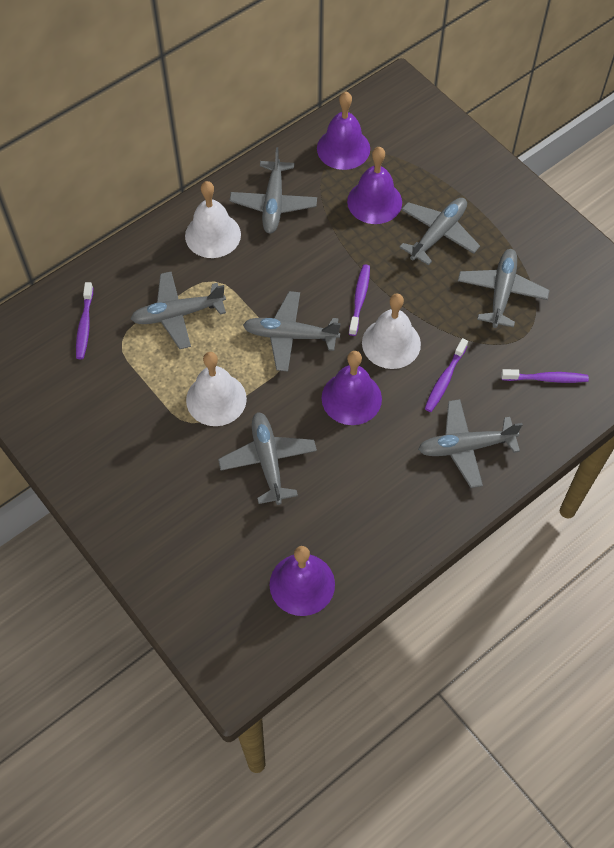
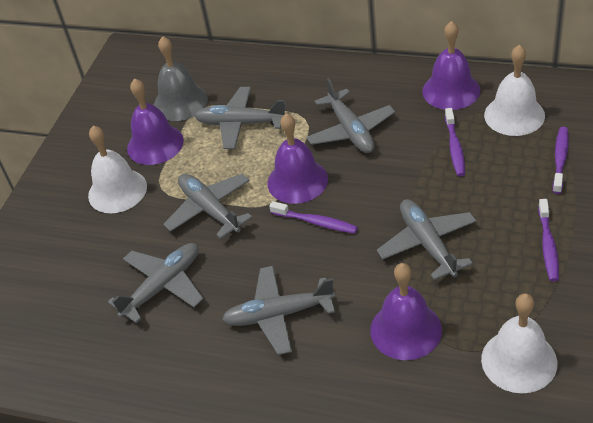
grey bell: none = 0 -> [154,36,208,121] = 1
grey plane: [131,272,226,349] [218,412,317,505] [230,147,317,233] [243,291,341,372] [399,198,480,266] [418,399,523,488] [458,249,550,328] = 7 -> [108,243,203,323] [163,174,253,239] [194,87,286,149] [222,266,335,355] [306,78,395,153] [377,199,476,280] = 6

